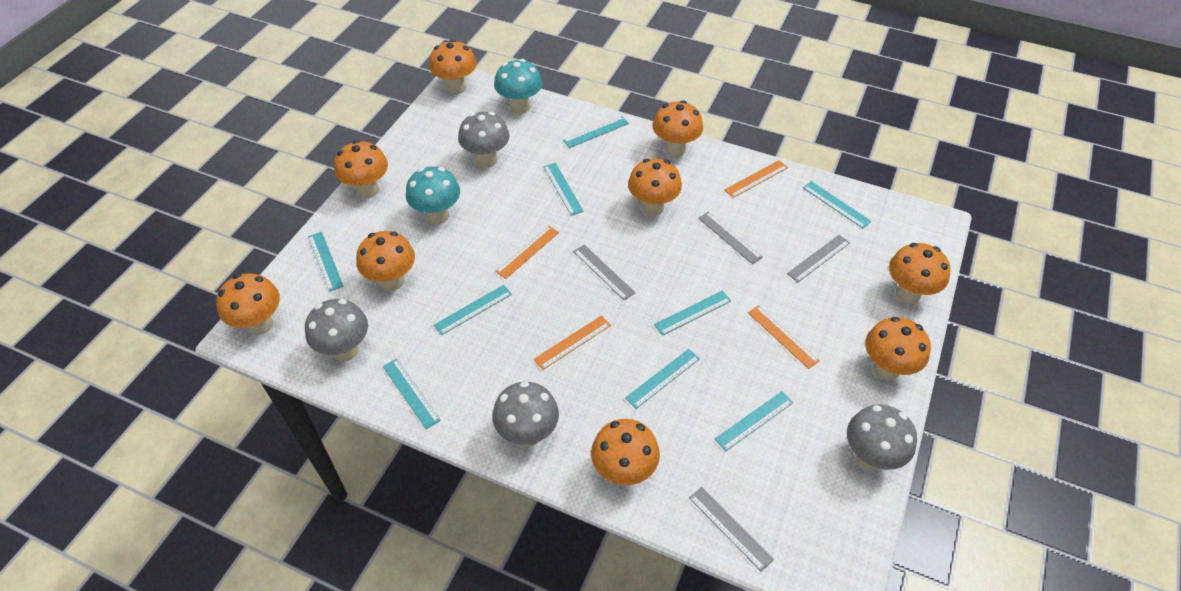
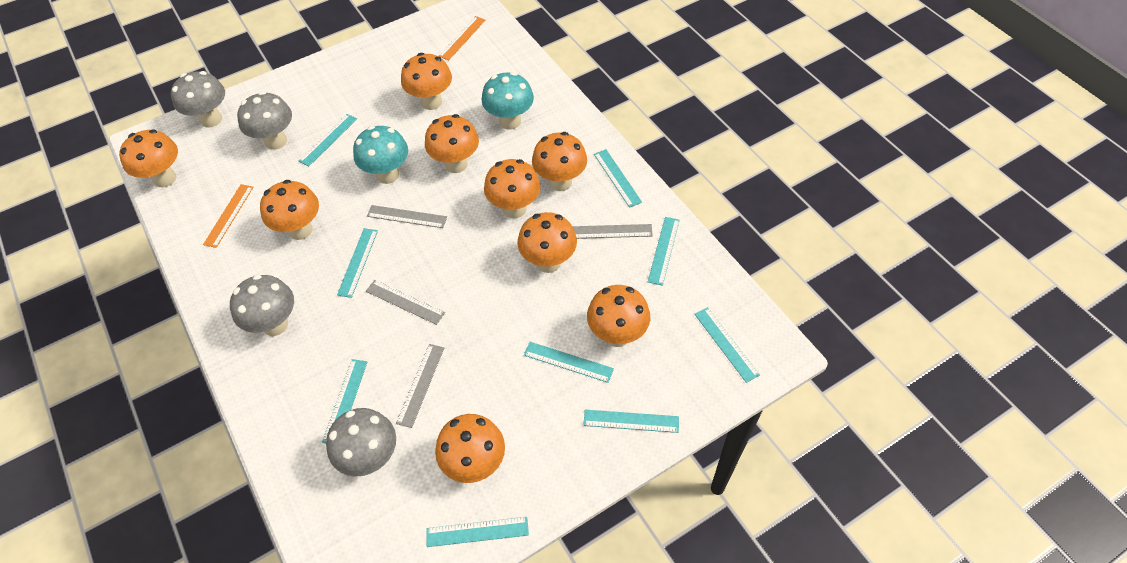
orange ruler: [495,226,559,279] [533,316,611,370] [724,160,788,198] [748,305,820,369] = 4 -> [203,184,254,248] [438,16,485,60] = 2

